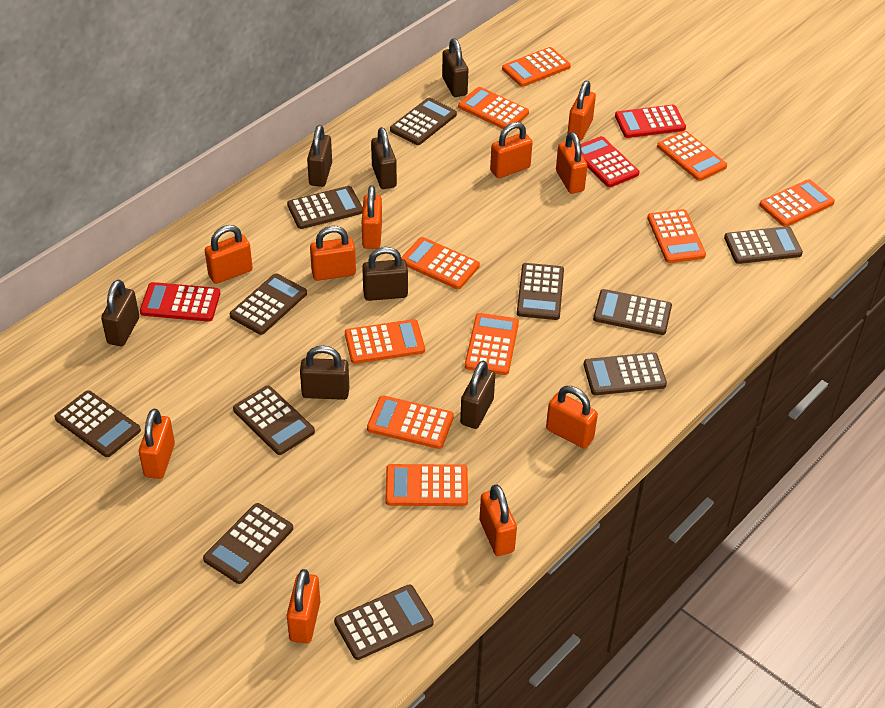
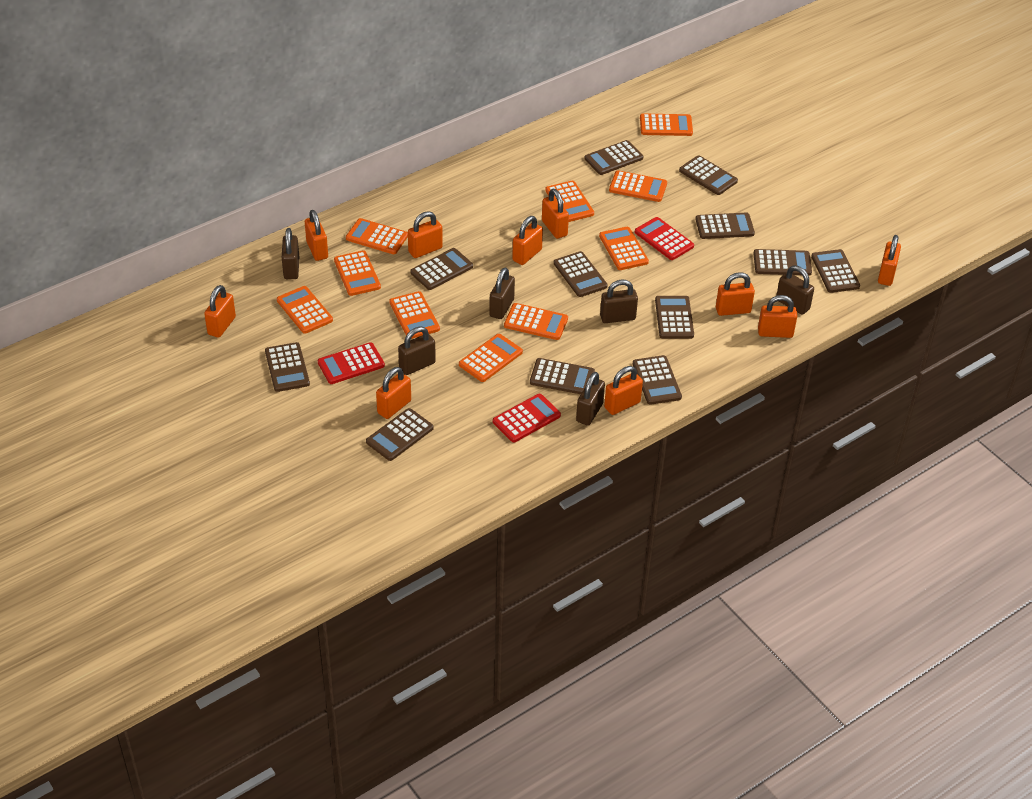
brown calculator: [54,390,141,457] [203,503,293,584] [230,274,307,335] [233,386,315,455] [287,186,363,229] [334,585,434,660] [390,98,457,145] [517,263,564,320] [584,352,667,395] [593,289,672,335] [724,226,803,264] = 11 -> [265,342,310,392] [366,408,434,461] [410,248,473,290] [530,358,595,394] [553,251,608,297] [584,140,643,175] [633,355,682,405] [655,296,694,339] [679,155,738,195] [695,213,755,239] [753,249,812,276] [811,249,860,293] = 12
brown padlock: [101,280,139,346] [300,346,349,400] [307,125,332,187] [362,247,408,301] [371,127,397,189] [442,38,468,97] [460,361,495,429] = 7 -> [282,228,299,279] [398,327,436,375] [489,267,515,319] [576,372,605,426] [600,280,638,323] [776,265,814,315] = 6

